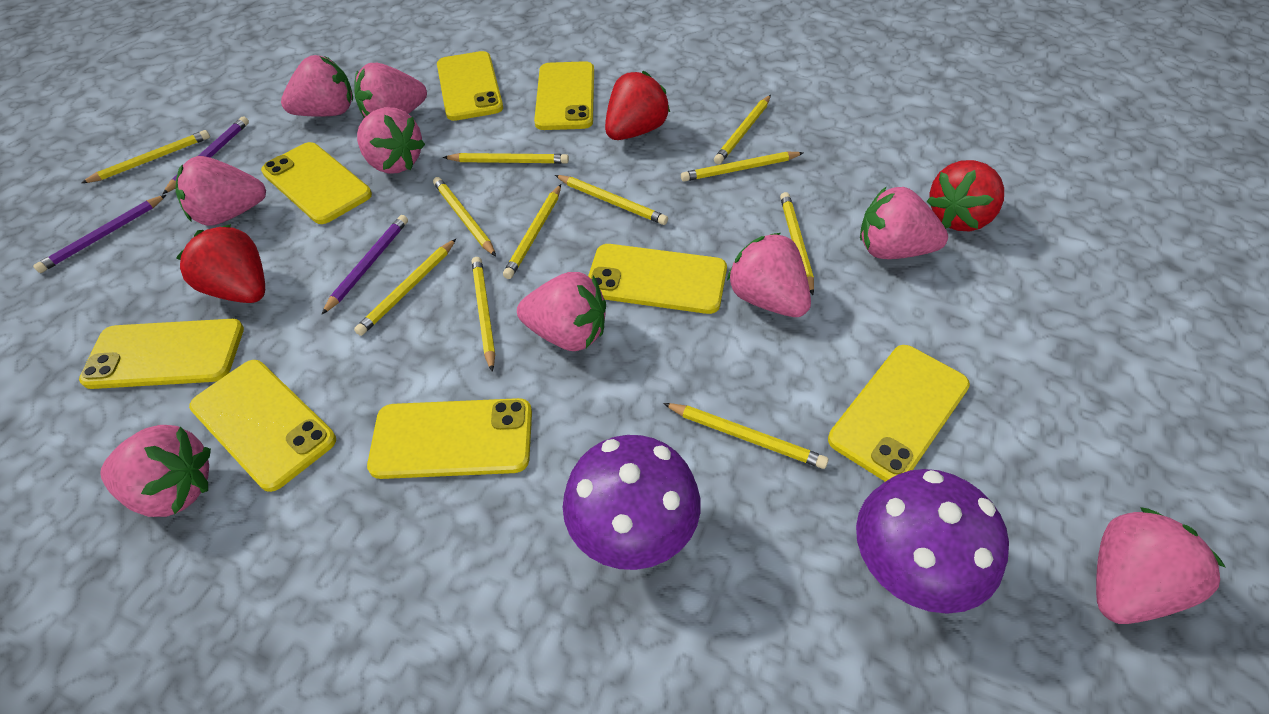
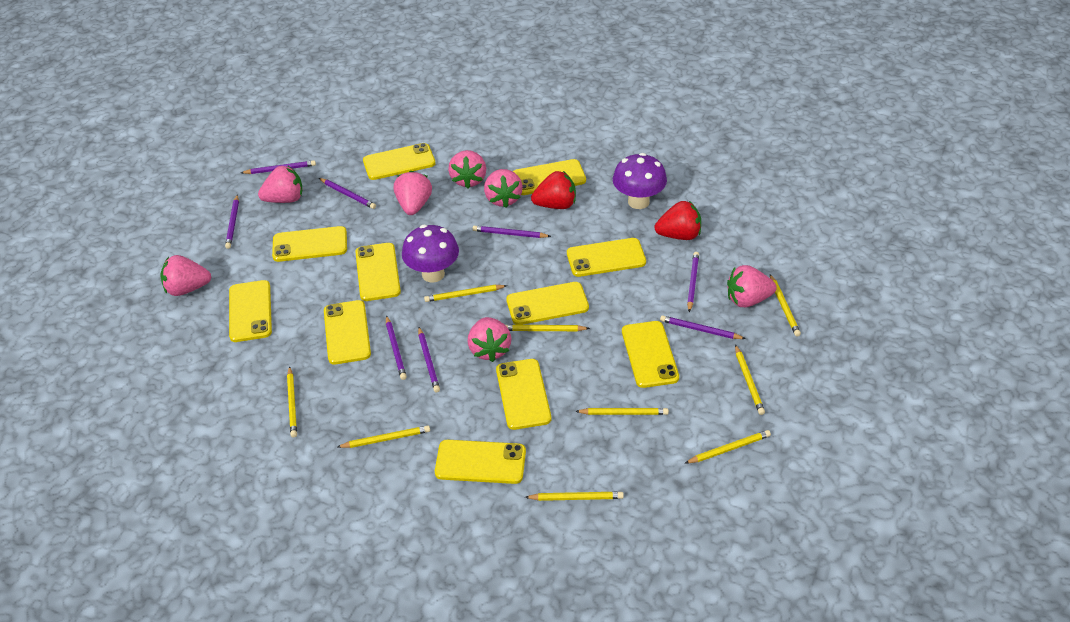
pink strawberry: [100,425,211,517] [175,156,266,226] [281,55,353,117] [354,63,427,118] [357,107,425,174] [517,272,606,351] [727,233,811,317] [860,187,948,259] [1096,507,1226,624] = 9 -> [160,255,211,296] [258,165,303,203] [394,171,432,215] [448,150,486,188] [468,317,511,362] [484,169,523,208] [727,265,777,307] = 7
purple pencil: [33,195,166,273] [162,117,249,195] [321,215,408,315] = 3 -> [225,194,239,249] [241,160,316,174] [319,178,376,209] [386,315,407,380] [418,327,440,392] [473,226,551,238] [660,315,746,339] [687,252,699,312] = 8
red strawberry: [176,224,265,303] [605,71,670,140] [927,160,1004,231] = 3 -> [531,171,576,209] [655,201,701,240] = 2
yellow pencil: [81,130,210,183] [354,239,456,336] [433,177,496,256] [443,153,569,164] [472,257,495,372] [503,184,561,279] [555,175,668,225] [663,403,829,469] [681,152,803,182] [714,95,771,164] [780,192,814,295] = 11 -> [287,366,297,437] [337,426,430,448] [424,285,508,302] [506,325,590,331] [525,492,624,501] [575,408,669,415] [685,430,771,463] [735,345,765,415] [770,274,801,337] = 9
yellow phone: [79,319,244,389] [189,360,336,492] [261,142,372,224] [367,398,532,479] [437,51,503,121] [534,61,594,130] [588,244,727,314] [828,345,970,482] = 8 -> [229,280,272,342] [272,226,347,262] [324,300,371,365] [355,243,401,301] [363,143,436,180] [435,440,526,484] [496,359,551,430] [506,282,589,325] [513,159,586,195] [567,238,646,277] [622,321,679,388] = 11

